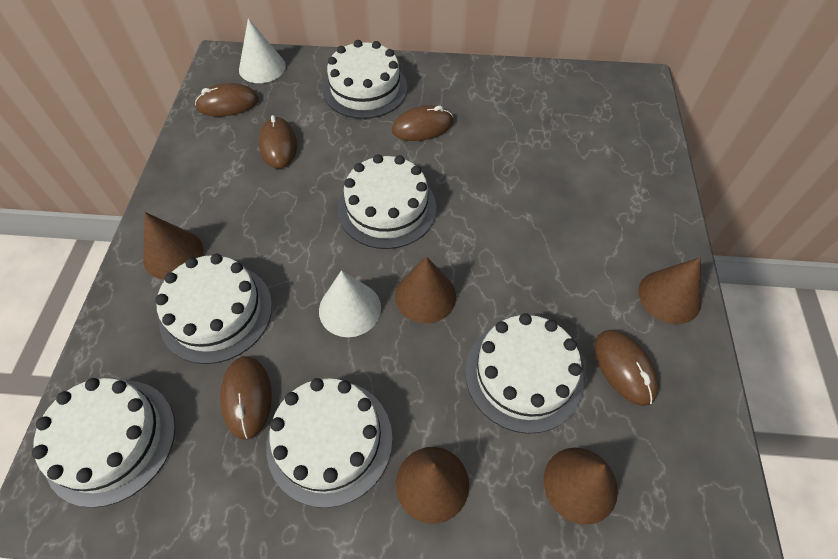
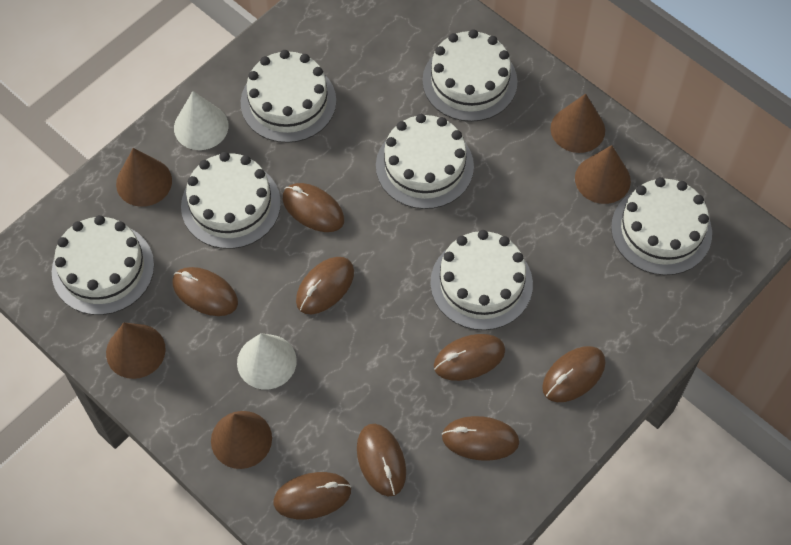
brown mouse: [195,83,259,117] [220,356,272,440] [259,115,297,169] [392,105,453,141] [594,330,658,406] = 5 -> [173,267,238,316] [273,472,351,519] [283,183,344,232] [296,257,354,314] [357,424,406,496] [434,334,505,381] [442,416,519,461] [542,346,605,402] = 8
white cake: [32,378,175,508] [155,254,272,364] [266,378,393,508] [323,40,408,119] [338,154,436,249] [465,313,584,434] = 6 -> [52,215,154,315] [181,152,281,249] [241,50,336,143] [376,114,474,209] [422,29,518,122] [430,230,533,330] [611,177,712,275] = 7

